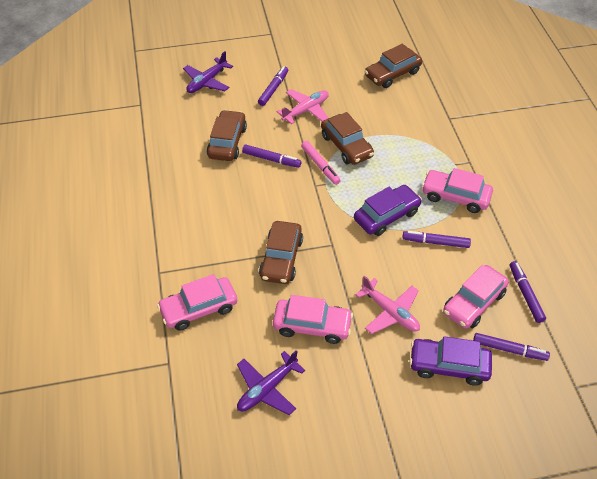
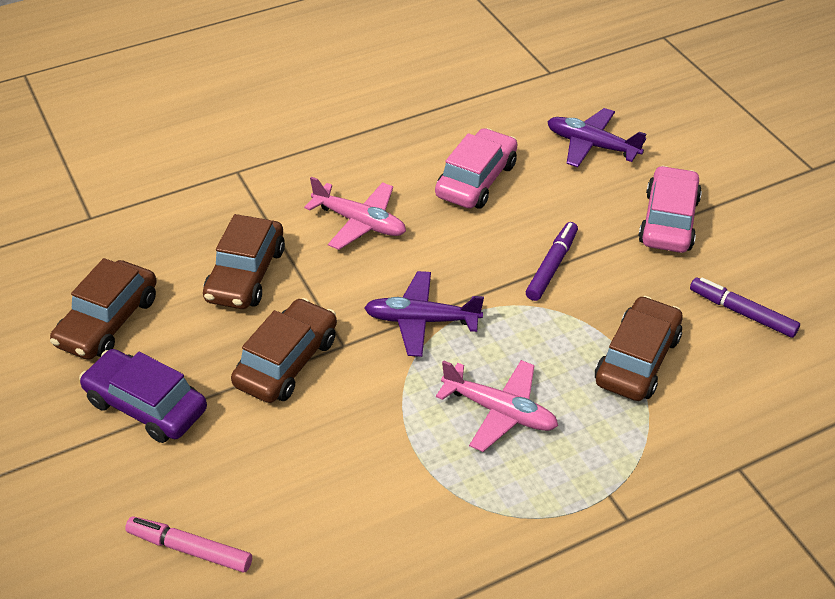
pink car: [157,274,237,331] [273,295,353,344] [422,168,493,213] [443,265,509,329] = 4 -> [435,128,517,209] [638,166,702,253] = 2
purple car: [354,185,422,236] [409,336,492,386] = 2 -> [79,349,207,443] = 1
purple marker: [242,144,301,168] [258,66,288,106] [402,231,471,248] [473,333,550,361] [510,261,546,323] = 5 -> [526,222,578,301] [690,277,800,338] = 2

